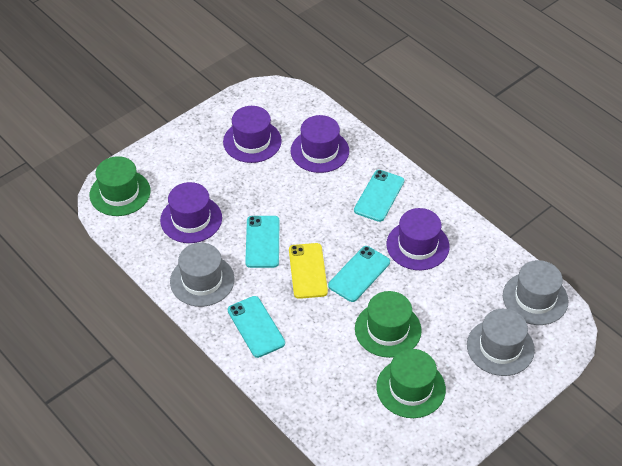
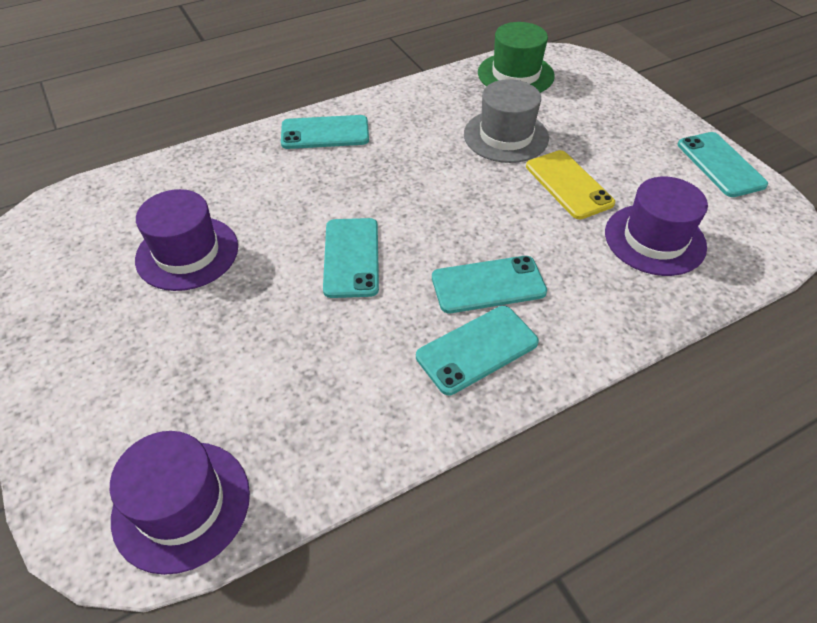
green hat: [90,156,150,216] [355,291,422,358] [376,349,446,418] = 3 -> [478,22,555,93] = 1
grey hat: [170,243,235,307] [467,309,535,376] [503,260,569,325] = 3 -> [464,79,549,163] = 1
purple hat: [160,182,222,243] [223,106,282,163] [291,115,349,173] [387,208,450,270] = 4 -> [110,431,250,575] [135,189,238,291] [605,177,708,276] = 3
turquoise phone: [228,296,285,358] [245,216,279,268] [328,246,390,302] [354,170,404,222] = 4 -> [281,115,369,149] [323,218,379,298] [416,306,539,395] [432,256,547,313] [678,132,768,197] = 5

